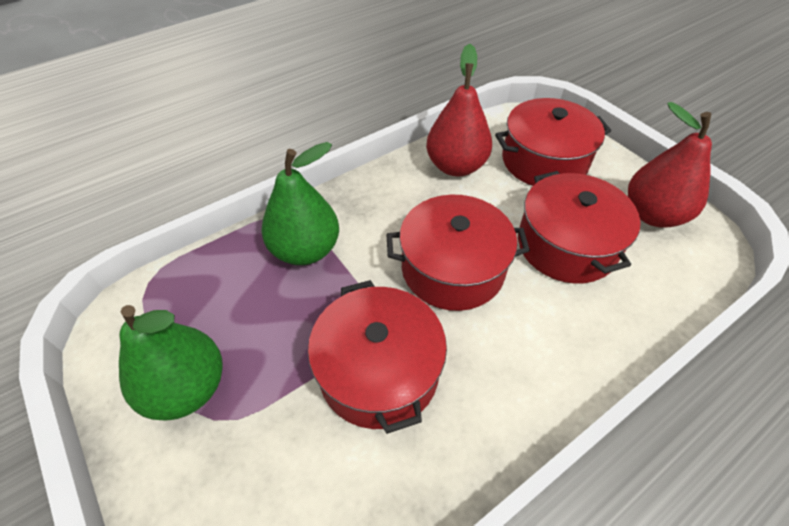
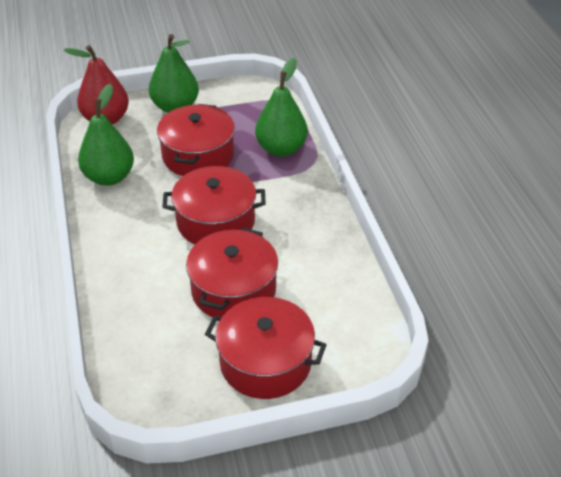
green pear: [119,305,223,420] [261,142,339,265] = 2 -> [78,84,134,186] [149,34,199,113] [255,58,308,157] = 3
red pear: [426,44,492,176] [628,102,712,228] = 2 -> [64,45,129,125] = 1

